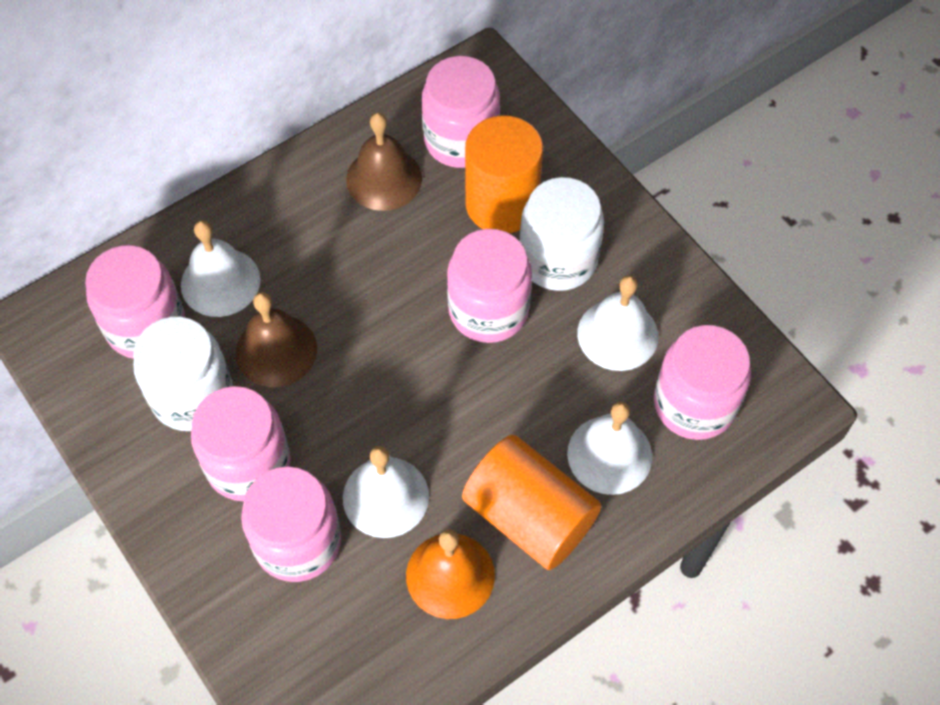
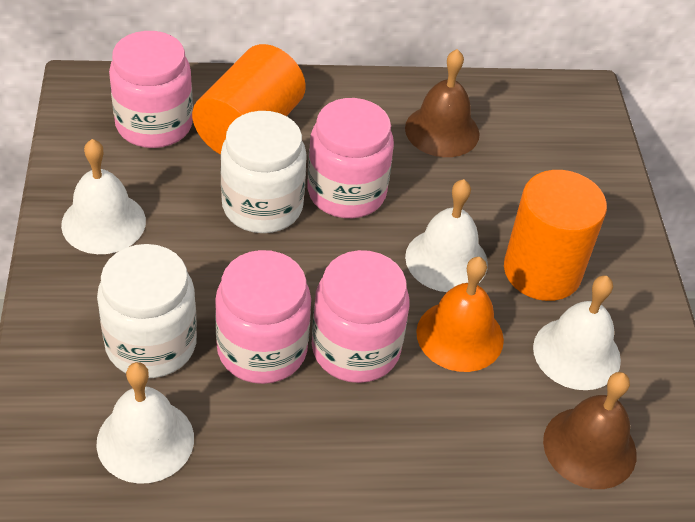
pink jar: [85,245,185,359] [191,386,290,501] [241,467,341,582] [422,56,500,168] [447,229,532,343] [654,325,751,440] = 6 -> [109,31,193,148] [215,250,311,384] [307,98,394,218] [312,250,410,383] = 4

